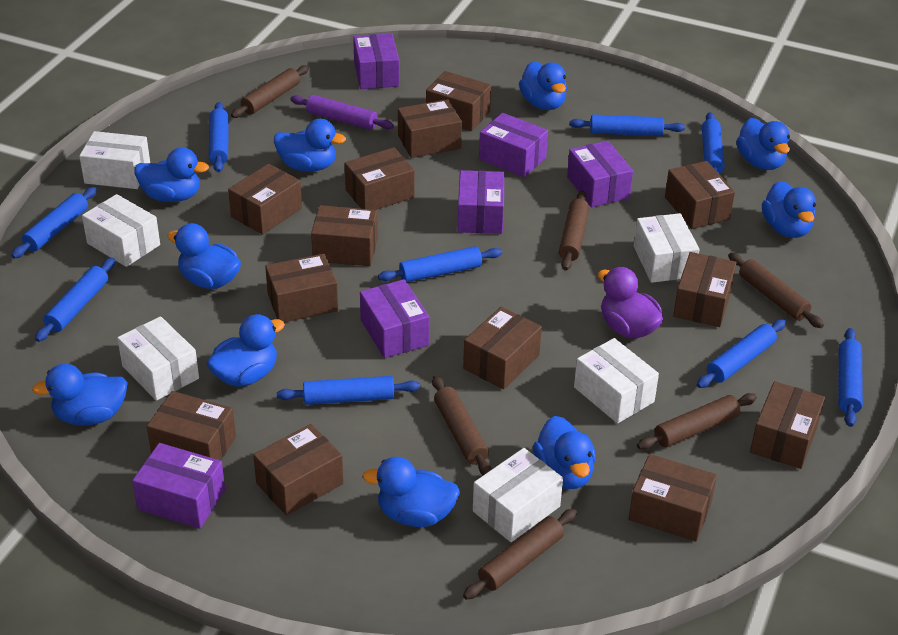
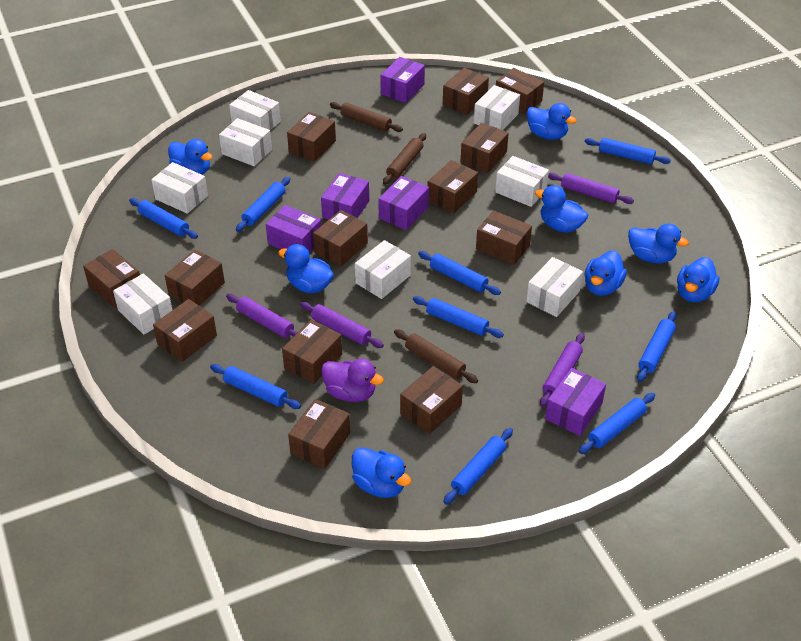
blue duck: [32,364,128,426] [134,147,209,202] [167,223,241,289] [207,314,285,387] [274,119,346,172] [362,457,460,527] [519,61,567,110] [533,416,596,489] [736,118,790,170] [762,181,816,238] = 10 -> [168,139,212,175] [278,244,334,293] [352,447,411,498] [527,103,577,140] [535,185,588,233] [584,251,627,296] [628,224,689,264] [677,257,719,303] = 8
brown rolling pin: [231,65,309,118] [432,375,492,475] [463,509,577,600] [559,191,589,271] [637,393,757,450] [728,253,824,328] = 6 -> [330,102,403,132] [383,133,426,185] [394,330,478,383] = 3
purple box: [132,443,225,529] [353,33,400,89] [360,279,429,358] [457,170,504,234] [479,113,548,177] [567,141,633,207] = 6 -> [266,205,321,253] [321,173,369,219] [378,176,429,230] [380,57,425,103] [545,368,606,436] = 5
purple rolling pin: [290,95,394,130] = 1 -> [226,294,298,338] [300,302,384,348] [540,333,585,407] [548,173,634,204] = 4
white box: [79,131,150,189] [82,194,160,267] [117,316,199,401] [473,448,563,542] [574,338,659,424] [634,213,700,283] = 6 -> [113,274,172,335] [151,162,208,214] [219,118,272,166] [229,90,281,130] [355,240,411,299] [474,85,520,130] [495,156,549,207] [526,257,583,317] = 8

